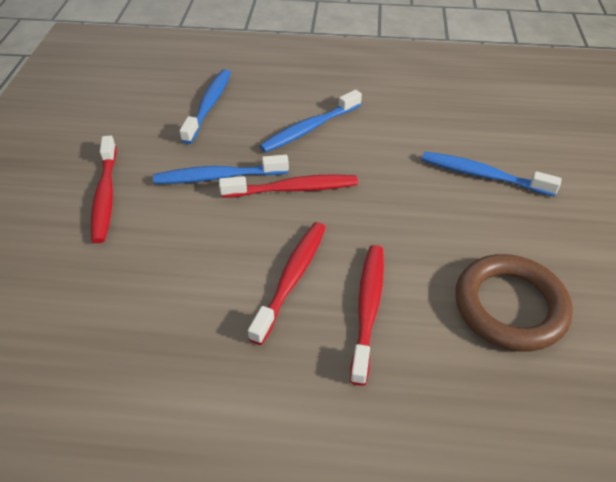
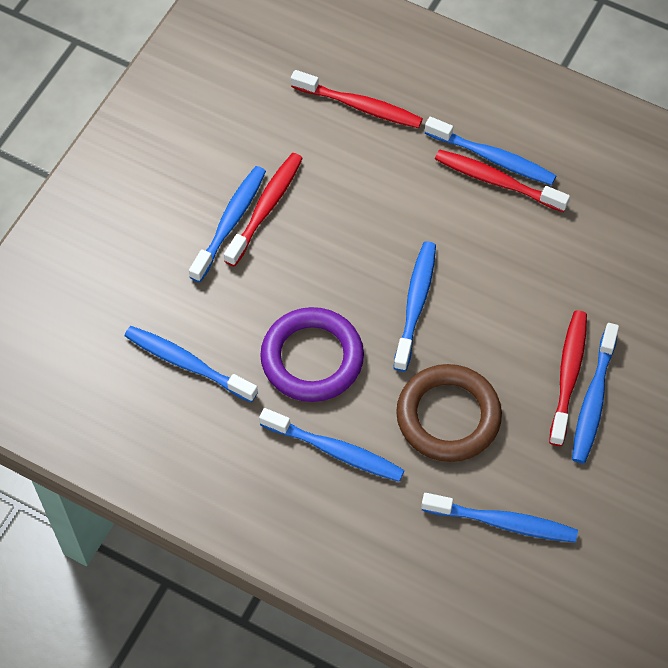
blue toothbrush: [153,155,289,184] [180,69,231,144] [259,90,362,153] [421,152,562,196] = 4 -> [125,326,258,402] [189,166,266,282] [259,408,405,482] [393,241,436,371] [421,493,578,543] [425,117,556,185] [572,323,619,463] = 7
purple ring: none = 0 -> [260,307,364,402] = 1

